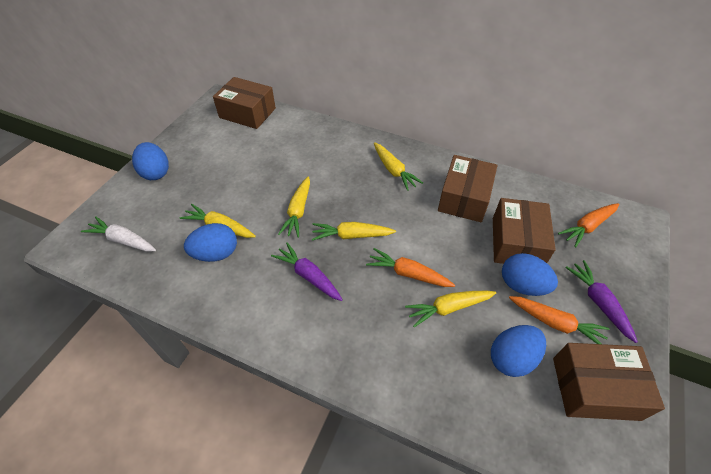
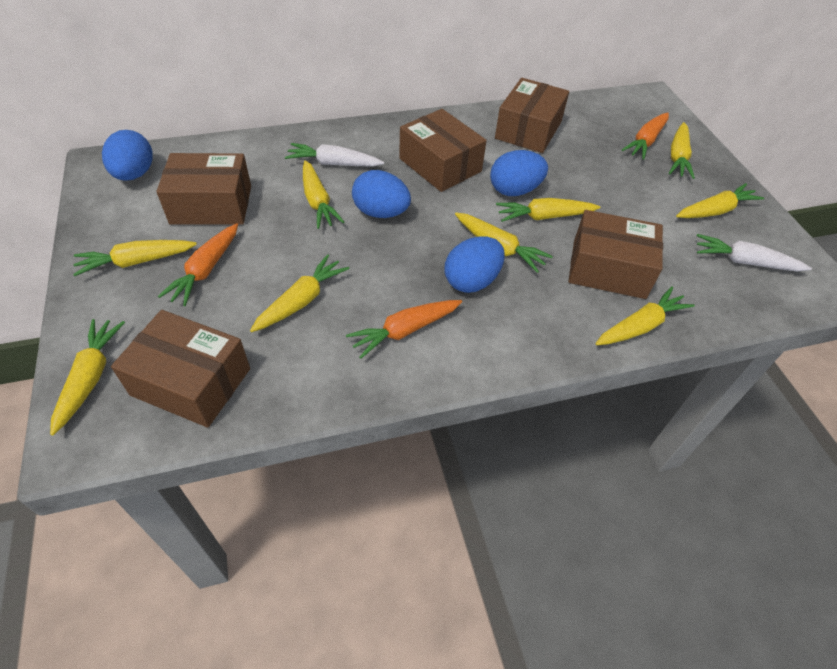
brown box: [213,77,276,129] [438,155,497,222] [493,198,556,264] [553,343,665,421] = 4 -> [111,310,250,428] [156,153,251,225] [399,109,487,192] [495,78,569,153] [568,210,663,299] = 5
purple carrot: [271,242,343,301] [565,260,638,343] = 2 -> none = 0
white carrot: [81,216,156,252] = 1 -> [285,143,384,167] [697,234,812,272] = 2
yellow carrot: [180,204,256,238] [278,176,310,238] [312,222,396,241] [374,142,423,191] [405,291,496,327] = 5 -> [50,319,125,435] [73,240,197,276] [250,254,349,332] [303,160,344,229] [455,213,553,273] [496,198,600,222] [595,286,695,345] [669,122,695,179] [676,183,764,218] = 9

